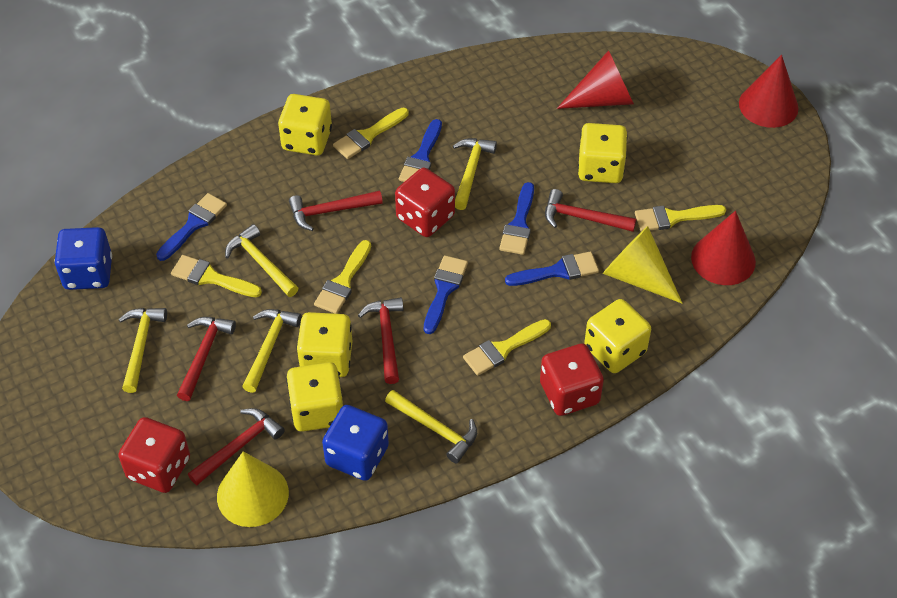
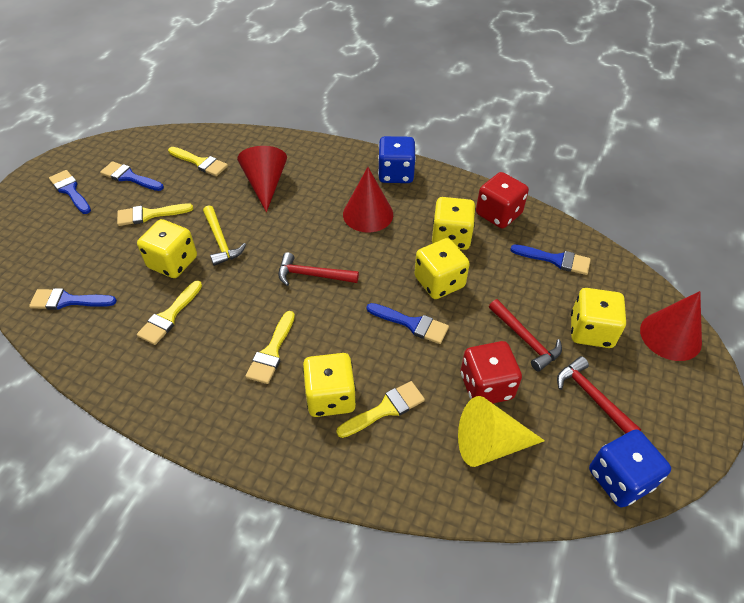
red dice: [118,417,190,493] [395,168,455,237] [540,344,604,416] = 3 -> [461,341,522,403] [476,172,529,229] = 2
red hammer: [177,317,236,401] [188,408,285,485] [289,191,383,231] [358,297,403,384] [545,189,636,232] = 5 -> [278,252,359,286] [489,299,562,372] [557,356,641,434] = 3
yellow cone: [217,451,289,527] [603,226,682,303] = 2 -> [458,396,545,467] = 1
yellow hammer: [119,308,167,393] [225,224,298,297] [242,309,301,393] [385,390,477,463] [453,138,497,210] = 5 -> [203,206,246,266] = 1

